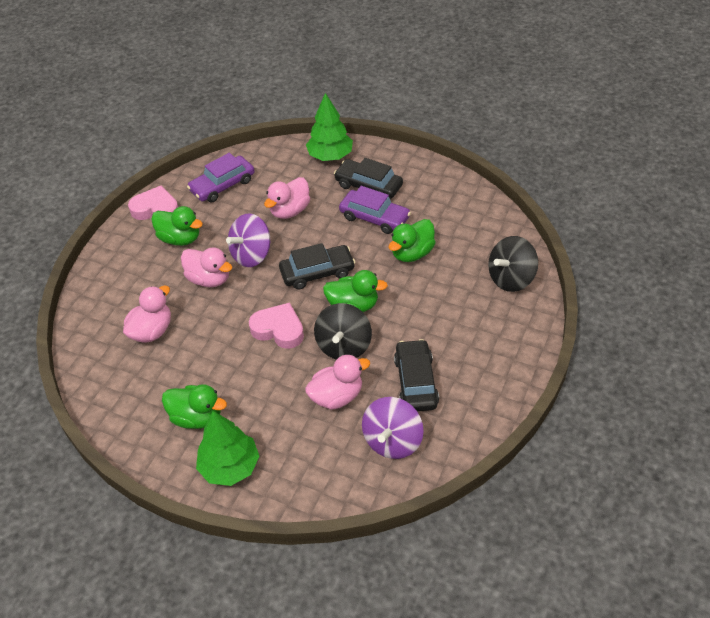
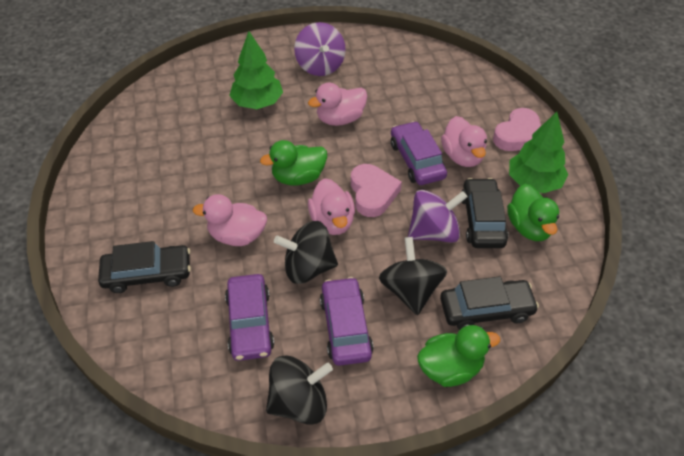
black spinning top: [314,303,372,360] [488,236,538,292] = 2 -> [266,355,333,425] [274,221,338,284] [379,237,447,315] = 3
green duck: [151,206,203,246] [162,384,227,429] [323,270,388,312] [389,219,436,262] = 4 -> [260,140,327,185] [417,325,500,387] [507,184,559,241] = 3
purple car: [187,153,255,202] [339,186,411,234] = 2 -> [225,274,274,361] [320,277,374,366] [391,121,447,185] = 3

